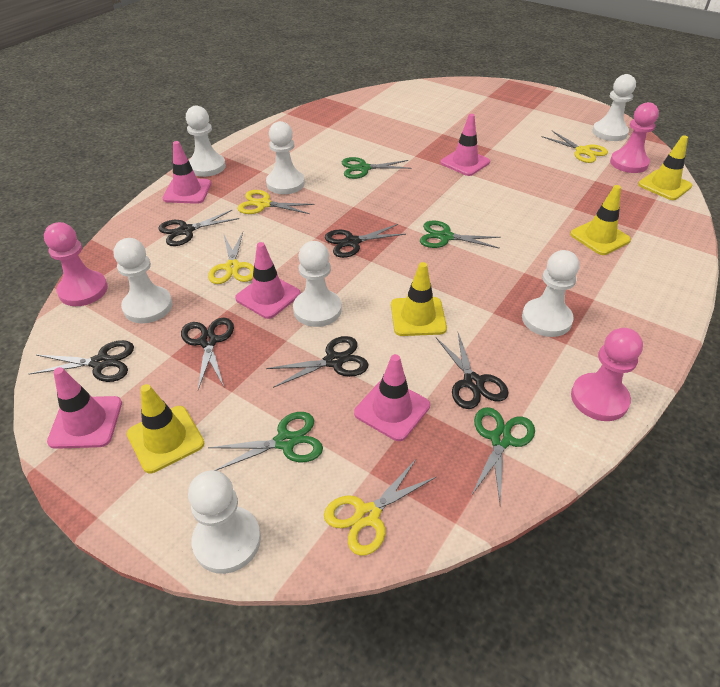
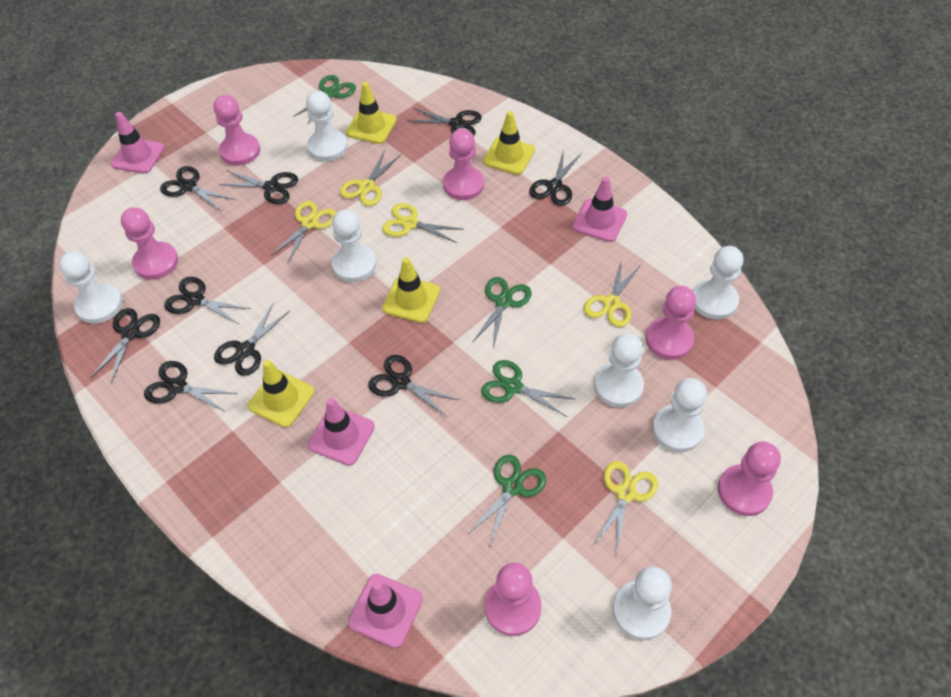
black scissors: [29,340,134,382] [158,210,239,246] [181,318,234,390] [266,336,369,388] [325,224,406,258] [436,333,509,409] = 6 -> [90,308,160,383] [144,361,237,412] [160,166,235,211] [164,277,250,324] [214,304,290,376] [219,171,298,204] [368,355,459,417] [407,108,482,136] [529,150,582,206] = 9
pink pawn: [44,222,108,306] [571,328,643,421] [610,102,659,173] = 3 -> [121,207,178,280] [213,95,260,166] [443,128,484,200] [485,563,542,636] [646,286,696,360] [718,442,781,516] = 6
pink traffic cone: [47,367,122,449] [163,141,211,204] [235,242,301,319] [354,354,430,441] [440,114,490,176] = 5 -> [111,112,165,174] [308,398,375,465] [348,574,423,648] [573,177,627,242] = 4
yellow scissors: [208,232,254,284] [237,190,315,214] [324,460,436,556] [542,131,608,163] = 4 -> [270,201,336,264] [340,150,401,206] [382,203,464,243] [584,258,641,327] [593,461,658,553] = 5

